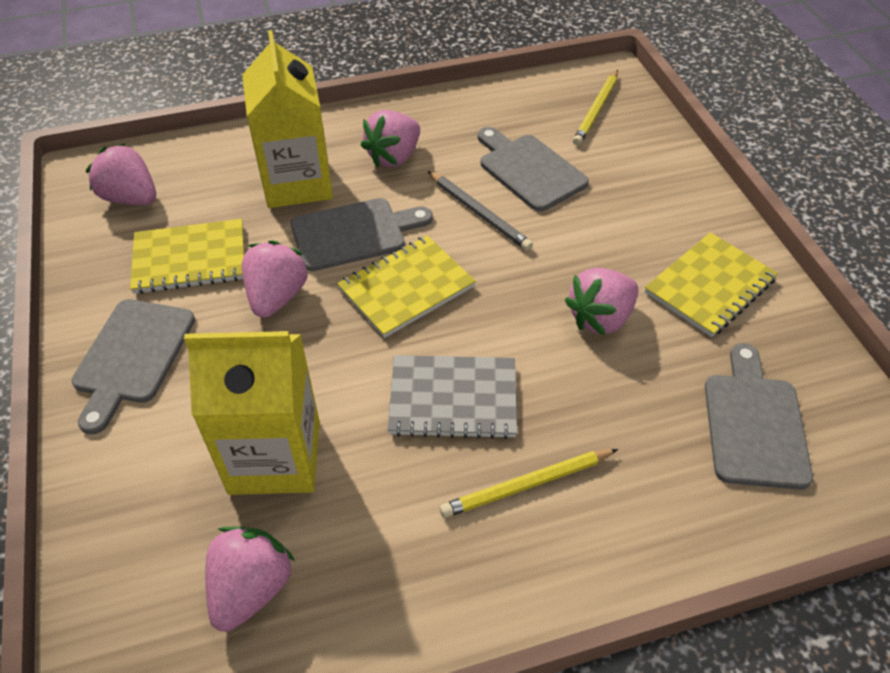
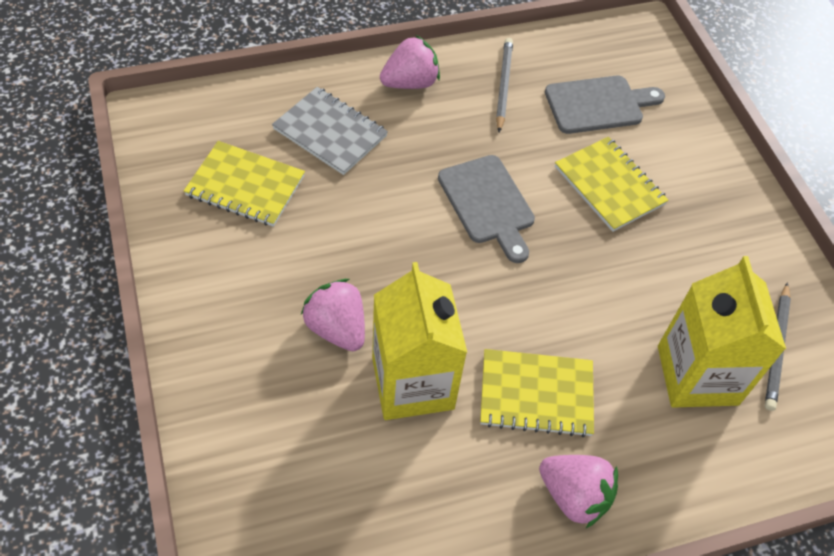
grey cutting board: [71,299,195,434] [291,198,433,271] [477,127,589,212] [705,343,813,490] = 4 -> [438,155,535,263] [545,76,665,134] = 2
grey pencil: [428,171,533,251] = 1 -> [496,38,513,132] [765,282,791,411] = 2
pink strawberry: [86,143,156,205] [205,527,295,632] [242,240,309,318] [361,110,420,167] [565,268,639,336] = 5 -> [301,279,365,351] [380,35,440,89] [539,455,618,528] = 3
yellow pencil: [440,449,618,518] [573,70,618,146] = 2 -> none = 0

